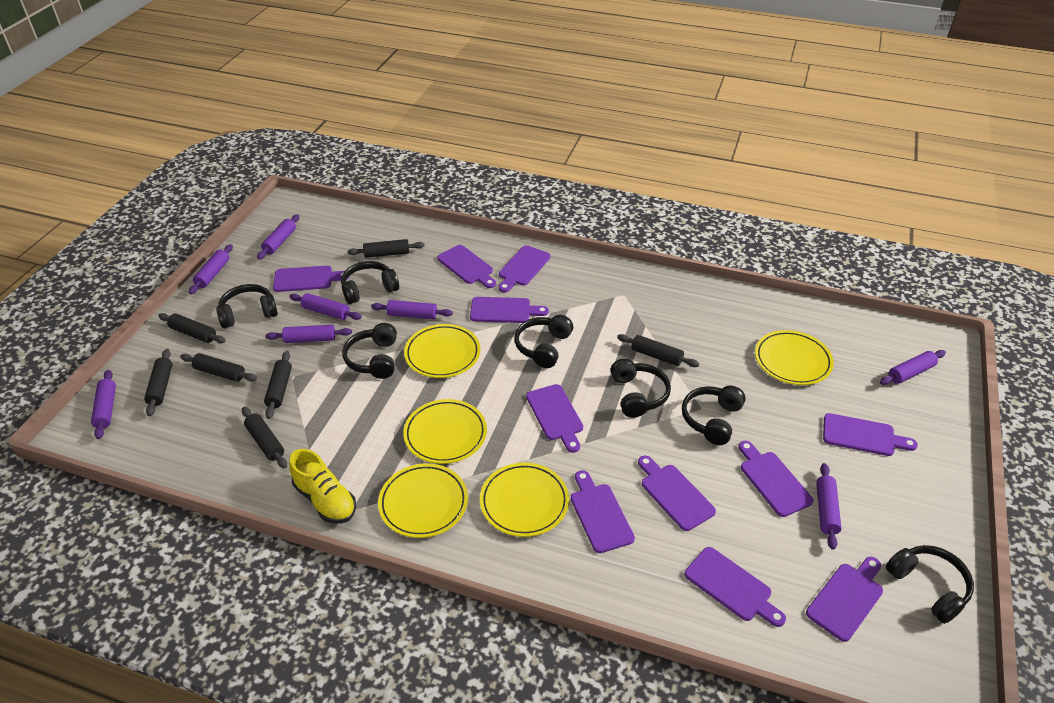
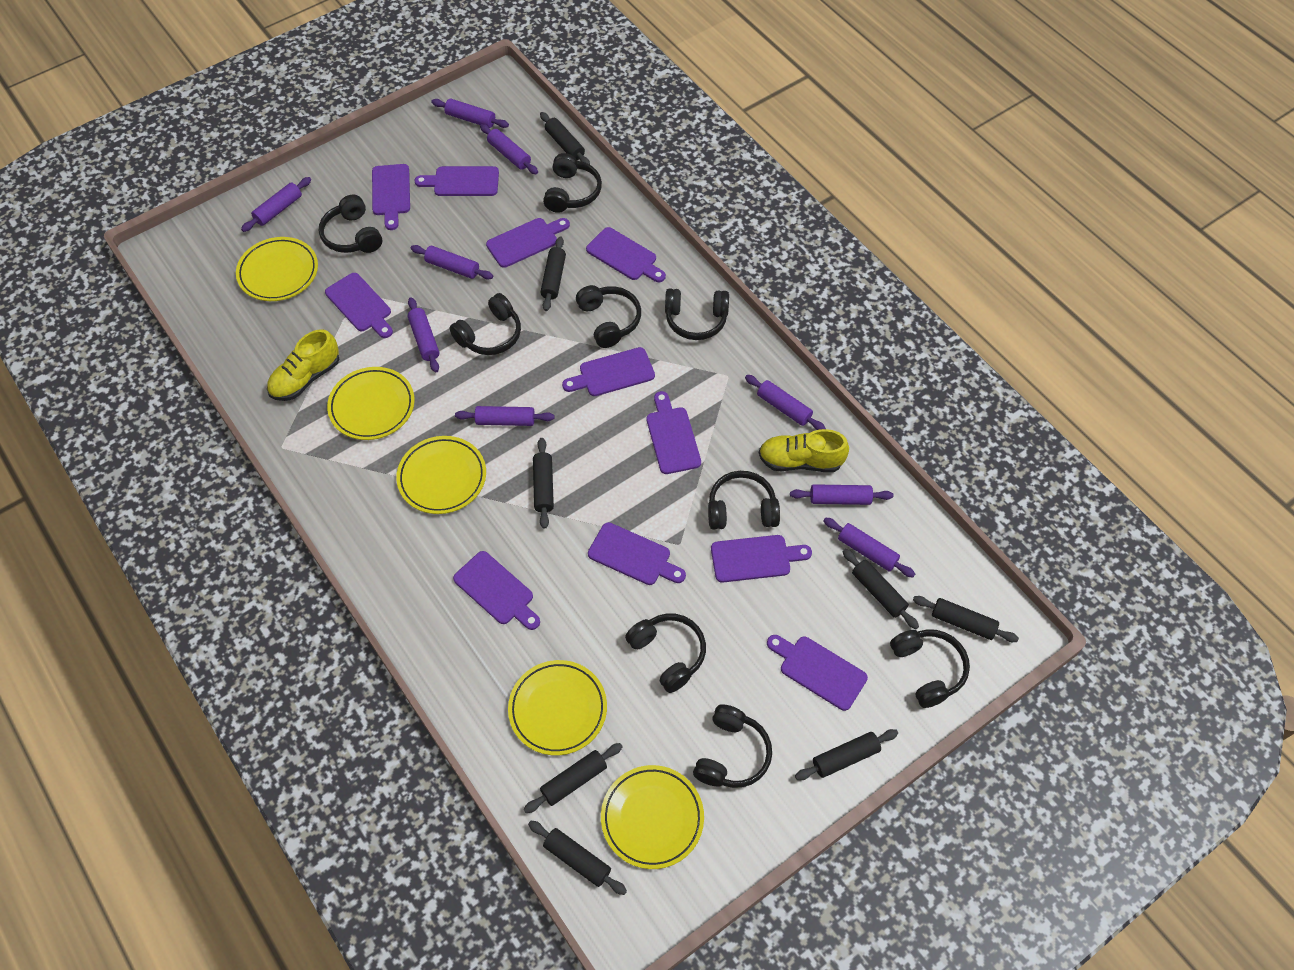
black headphones: [216,284,278,328] [341,261,399,304] [342,323,397,379] [514,315,573,368] [610,359,671,418] [682,386,746,445] [886,545,974,624] = 7 -> [319,194,382,253] [449,293,521,355] [543,153,602,213] [576,285,641,348] [625,613,706,693] [665,288,729,340] [693,704,772,788] [708,471,780,530] [890,629,970,708] = 9
black rolling pin: [144,349,172,416] [158,313,226,343] [180,353,257,382] [242,407,287,469] [264,351,292,419] [348,239,425,258] [617,334,699,367] = 7 -> [524,743,623,813] [528,821,627,895] [533,438,554,529] [540,112,590,165] [540,236,566,311] [795,729,898,780] [843,549,919,629] [913,596,1019,642] = 8
purple rolling pin: [91,370,116,439] [189,244,233,294] [257,214,299,260] [265,325,352,343] [289,293,362,320] [371,300,453,319] [816,463,841,550] [880,350,946,385] = 8 -> [241,177,311,232] [408,297,439,372] [411,245,493,280] [431,99,509,128] [455,406,554,426] [480,124,538,174] [745,375,826,430] [790,484,893,505] [823,517,915,578] = 9
yellow shoe: [289,449,356,523] = 1 -> [267,329,339,401] [759,429,849,472] = 2

